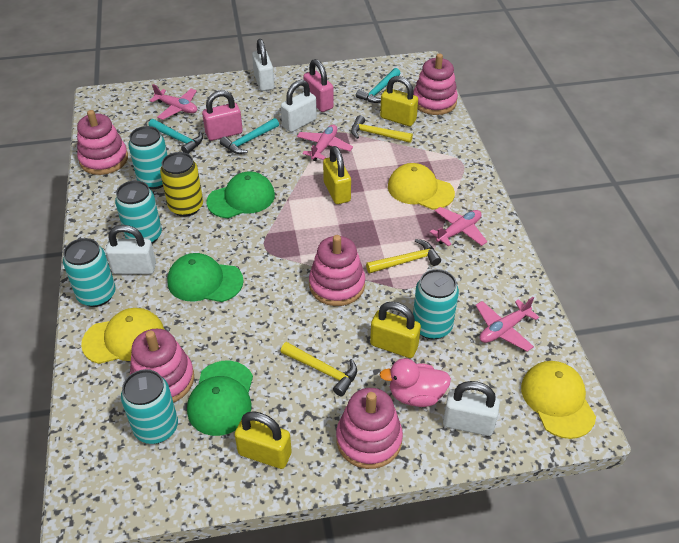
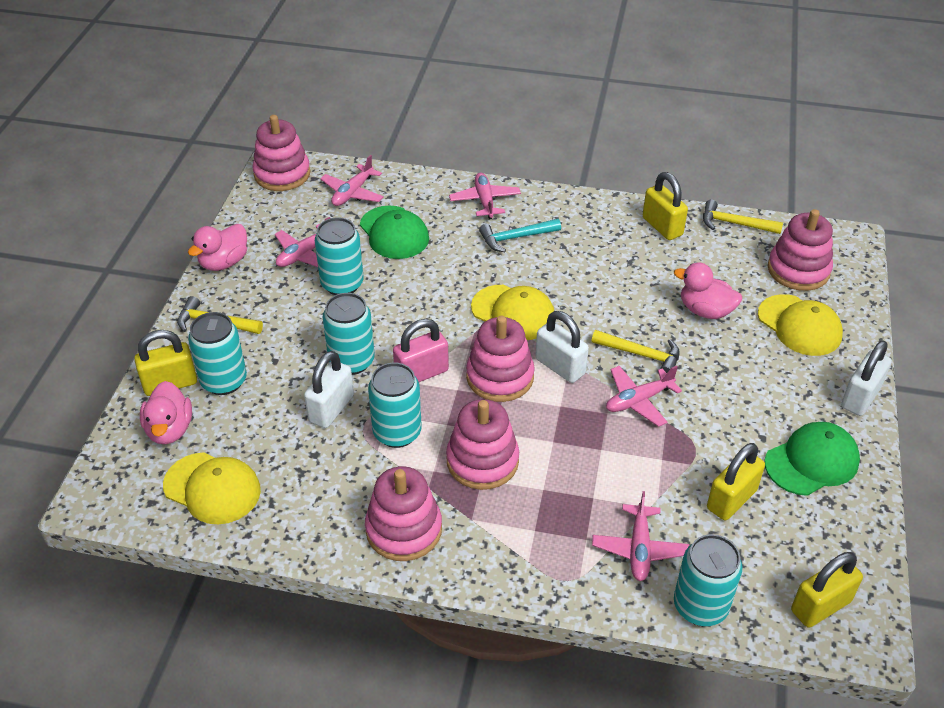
green cap: [167,253,243,302] [187,361,253,436] [207,171,275,218] = 3 -> [360,206,429,259] [765,422,860,496] = 2
pink duck: [379,358,451,407] = 1 -> [140,381,192,444] [188,224,247,271] [674,263,742,319] = 3
pink padlock: [202,90,243,141] [303,59,334,112] = 2 -> [393,319,449,382] = 1
pink plane: [149,84,197,120] [297,125,353,161] [430,207,487,246] [475,297,539,352] = 4 -> [275,217,330,267] [320,155,384,206] [449,173,521,220] [592,491,689,581] [606,366,682,427] = 5
turquoise hammer: [148,119,203,154] [220,118,279,154] [356,68,400,103] = 3 -> [479,219,561,252] = 1
white padlock: [106,225,156,274] [252,39,274,91] [281,80,317,132] [443,381,500,436] = 4 -> [304,351,354,428] [536,311,589,383] [841,340,891,416] = 3
yellow can: [160,152,203,217] = 1 -> none = 0

